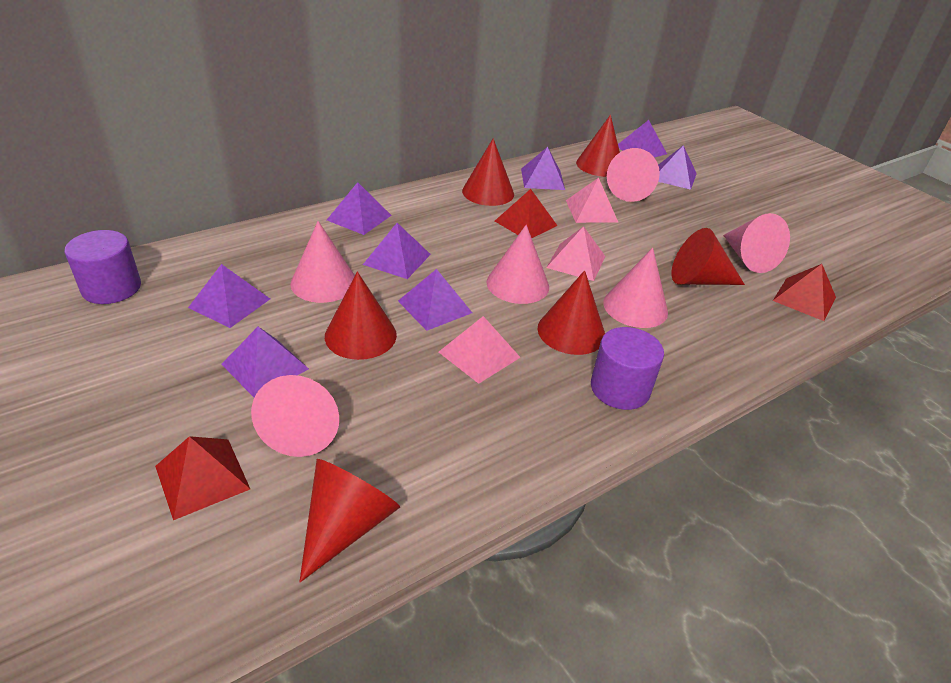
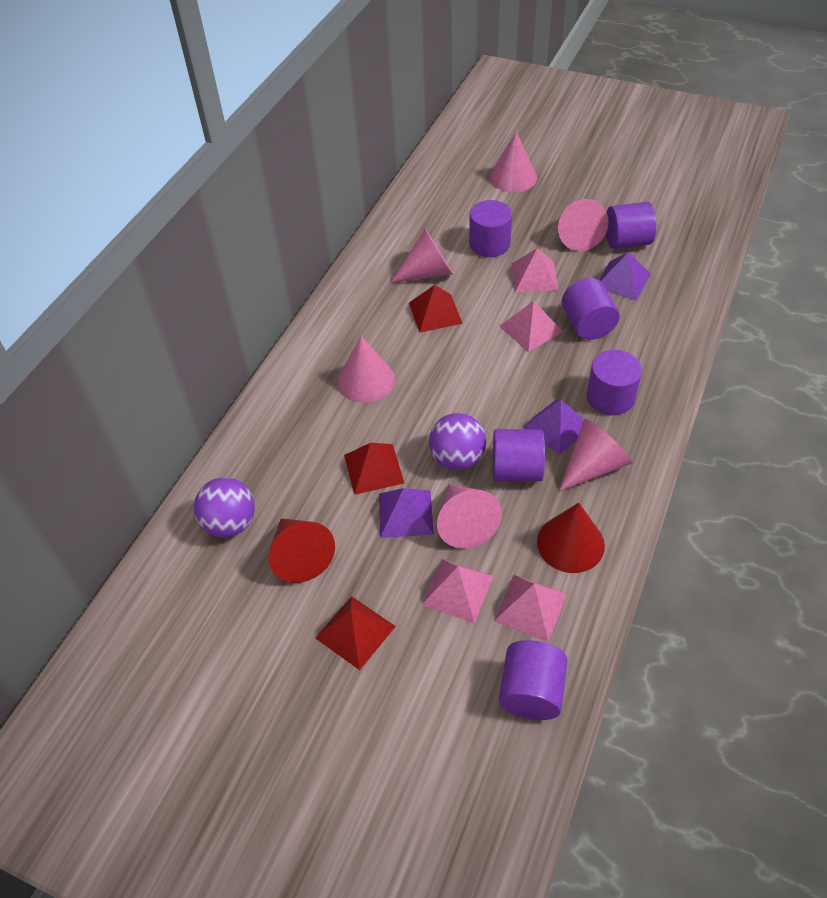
pink pyramid: [439,316,521,384] [546,226,605,281] [566,178,618,223] = 3 -> [421,559,494,624] [494,575,567,642] [500,301,563,352] [512,248,559,292] = 4
purple ball: none = 0 -> [194,477,255,537] [429,413,486,470] = 2
purple cylinder: [65,230,141,304] [591,327,664,410] = 2 -> [469,200,512,257] [493,429,545,481] [499,640,568,720] [562,278,620,340] [587,350,642,415] [606,202,656,249] = 6
purple pyramid: [188,264,270,328] [221,327,309,398] [327,182,392,235] [363,223,431,279] [398,269,472,331] [521,147,565,190] [618,120,667,158] [658,145,697,190] = 8 -> [379,488,434,538] [522,400,584,455] [599,252,650,300] = 3
red cone: [299,459,400,582] [325,272,397,360] [462,138,514,206] [538,270,605,355] [576,115,620,177] [671,228,745,285] = 6 -> [268,518,335,583] [537,503,605,573] = 2

